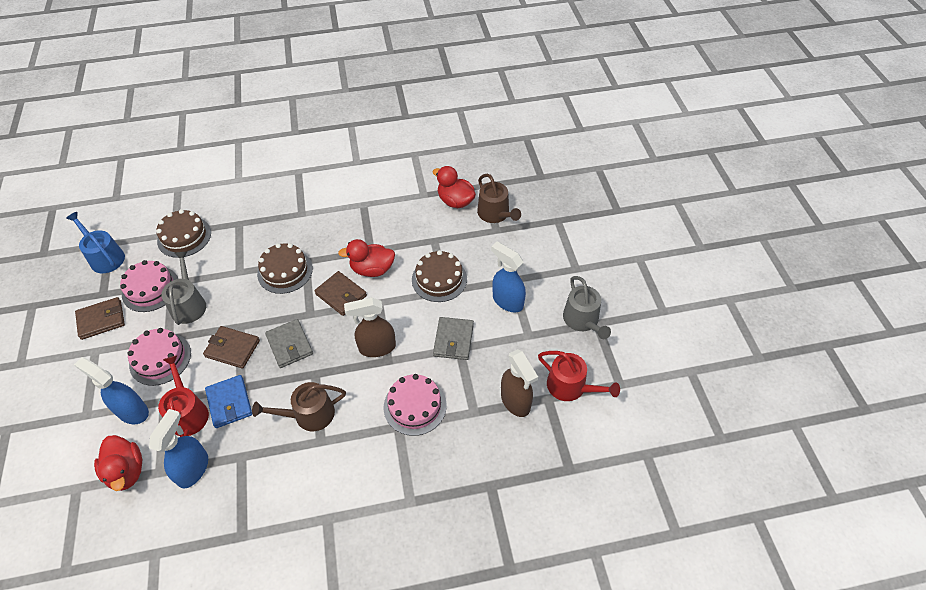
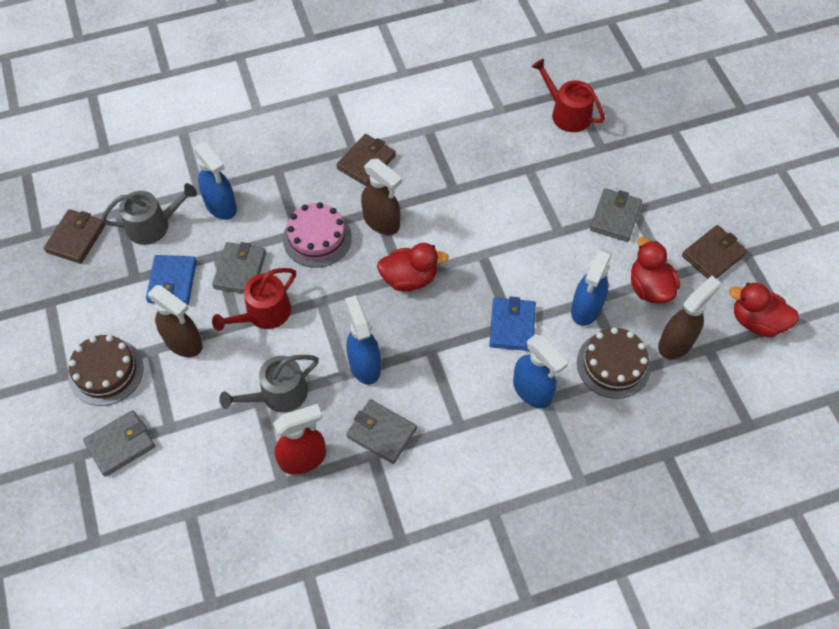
blue spray bottle: [74,357,149,424] [149,409,208,488] [491,241,526,312] = 3 -> [193,142,237,220] [345,295,381,385] [513,334,568,409] [571,248,612,326] = 4
blue wallet: [205,375,252,428] = 1 -> [146,255,197,305] [489,297,536,351] = 2
blue watering can: [66,212,125,273] = 1 -> none = 0
brown cake: [156,209,211,258] [257,243,313,294] [412,250,467,302] = 3 -> [68,335,144,406] [577,327,651,399] = 2
brown spray bottle: [344,297,396,357] [501,349,538,417] = 2 -> [148,285,203,357] [361,158,402,235] [658,276,721,359] = 3
brown watering can: [252,382,346,431] [477,174,521,223] = 2 -> none = 0
grey wallet: [265,319,313,368] [433,317,474,360] = 2 -> [83,410,155,477] [212,242,266,294] [346,399,417,464] [590,188,642,242] = 4
pink cake: [120,260,178,312] [127,328,191,386] [384,374,447,436] = 3 -> [283,202,352,268] = 1
red spray bottle: none = 0 -> [273,404,326,475] = 1

